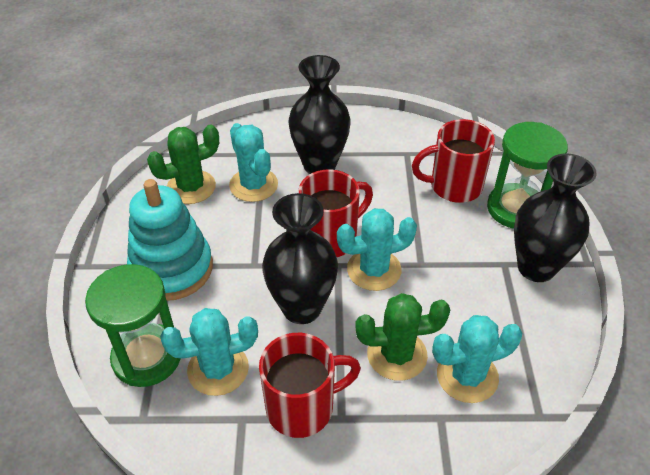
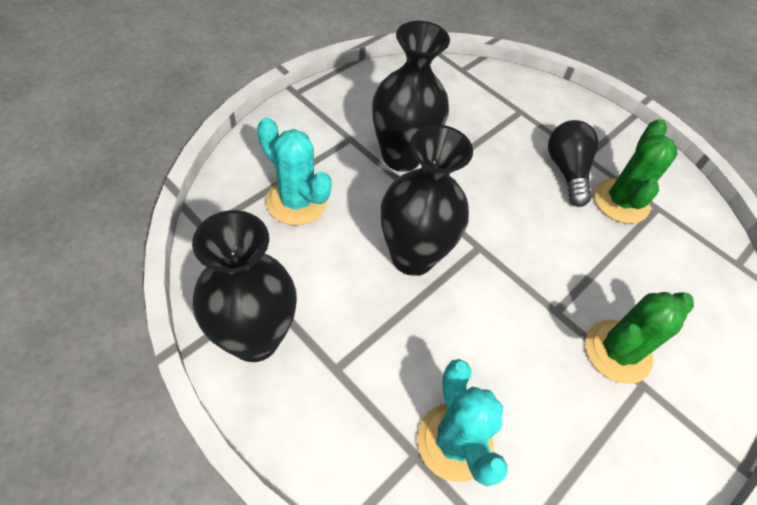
black light bulb: none = 0 -> [548,120,599,207] = 1
green hourglass: [85,264,181,387] [487,122,568,229] = 2 -> none = 0
red mug: [259,333,361,438] [299,169,373,257] [412,119,495,203] = 3 -> none = 0
turquoise cactus: [160,308,258,396] [229,123,278,202] [337,208,417,291] [432,315,523,403] = 4 -> [257,118,332,225] [417,359,508,486] = 2
turquoise stacking toy: [127,179,213,301] = 1 -> none = 0

